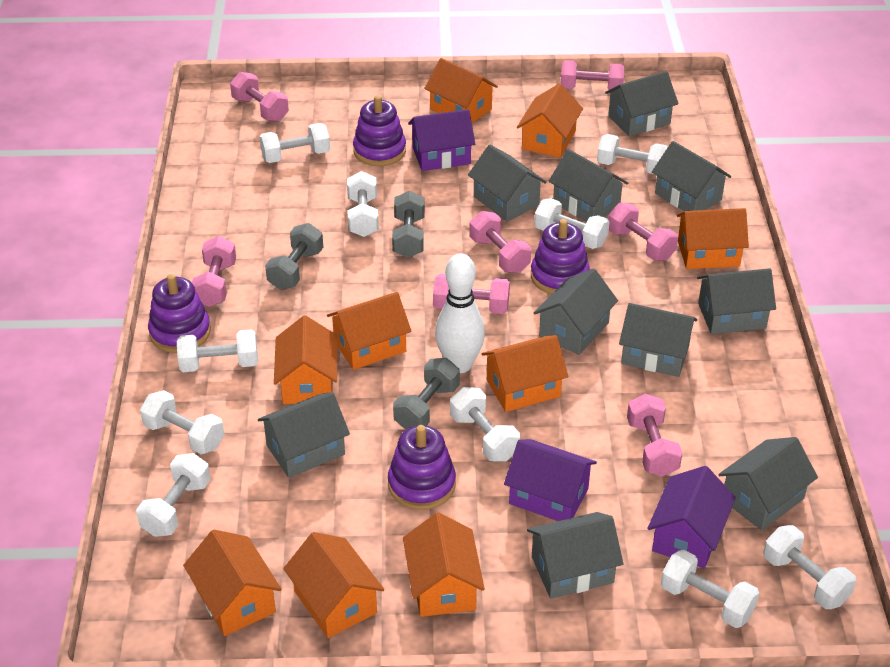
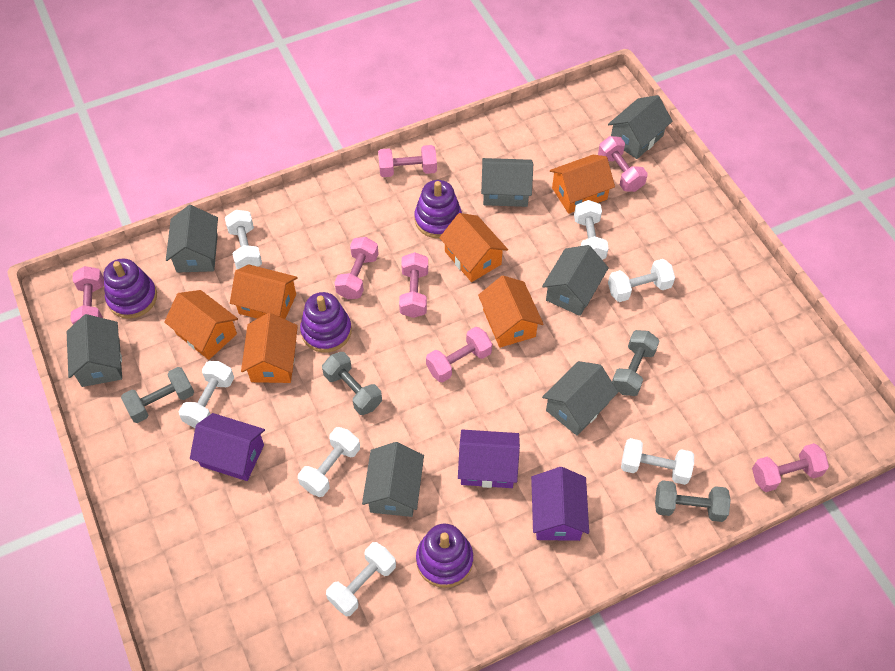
grey dumbbell: [265,223,323,290] [392,191,425,258] [393,358,460,430] = 3 -> [121,367,194,423] [322,352,382,415] [612,330,659,396] [655,480,731,522] = 4
grey house: [258,392,350,478] [468,145,547,222] [527,512,624,599] [534,268,618,355] [549,149,628,222] [605,71,679,136] [619,303,697,377] [652,141,731,211] [697,268,776,334] [718,437,818,530] = 10 -> [67,314,122,387] [166,205,218,273] [362,442,424,517] [481,158,533,207] [542,245,609,316] [542,361,618,436] [608,95,672,159] = 7
orange house: [183,530,281,636] [274,315,337,404] [283,532,384,638] [327,292,412,370] [403,512,485,617] [424,58,498,123] [482,335,568,412] [517,83,583,158] [677,208,749,269] = 9 -> [164,290,238,360] [230,264,298,319] [241,313,298,383] [439,213,508,282] [478,276,543,348] [550,155,615,214] = 6
white bowling pin: [435,253,485,373] = 1 -> none = 0
white dumbbell: [136,453,211,537] [140,390,224,454] [177,329,258,372] [259,123,330,163] [347,171,379,237] [450,387,520,461] [534,198,609,249] [597,134,668,174] [661,550,759,628] [763,525,856,609] = 10 -> [179,361,234,428] [225,210,262,270] [298,427,360,497] [326,542,396,616] [574,200,609,260] [608,259,675,302] [621,438,694,485] = 7

